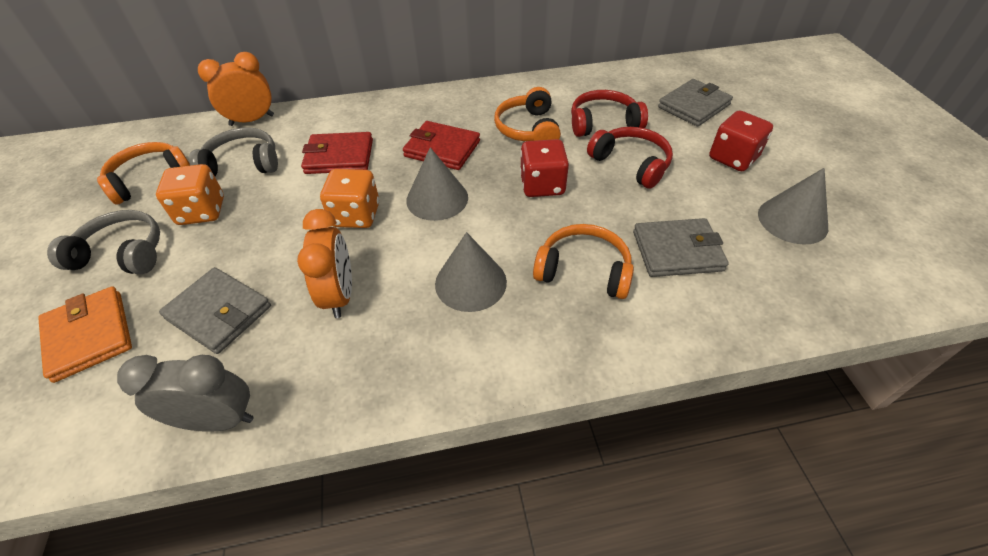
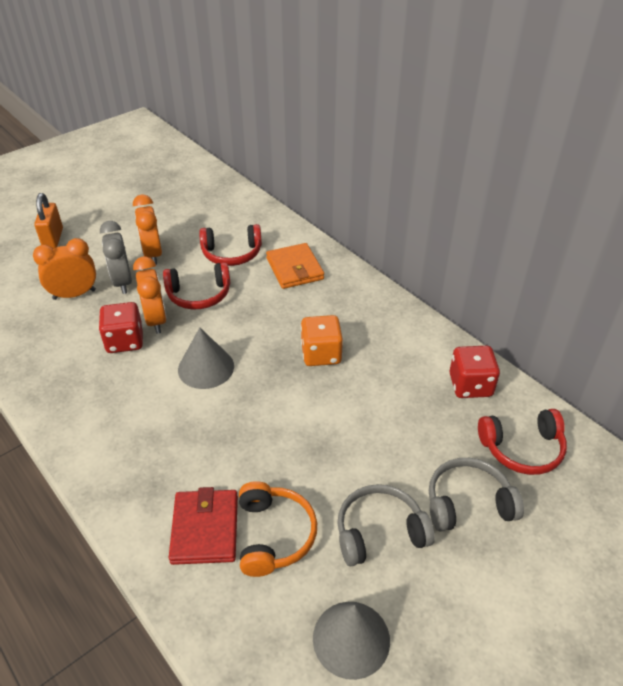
grey cone: [406,147,468,221] [435,232,507,312] [758,168,828,245] = 3 -> [178,327,234,389] [313,602,390,680] = 2
grey wallet: [159,267,271,354] [633,218,729,277] [658,79,733,126] = 3 -> none = 0
orange clock: [198,52,274,126] [297,209,352,318] = 2 -> [33,238,96,300] [133,195,162,265] [133,257,167,334] = 3
orange dice: [156,164,224,225] [320,169,379,228] = 2 -> [301,315,343,366] = 1
orange headphones: [97,142,190,204] [494,87,561,141] [533,224,634,299] = 3 -> [239,481,317,577] = 1
orange padlock: none = 0 -> [34,193,63,249] = 1
red headphones: [571,90,648,137] [587,127,673,189] = 2 -> [163,262,230,309] [199,224,262,266] [478,409,567,475] = 3
red wallet: [301,132,373,174] [403,121,480,170] = 2 -> [169,487,238,565] = 1

